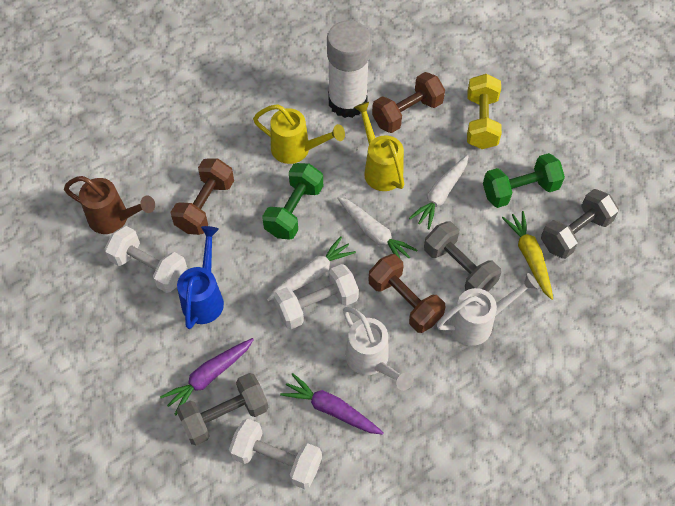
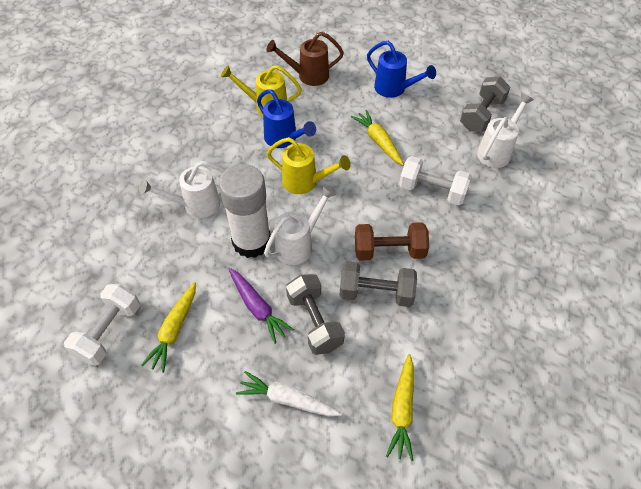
blue watering can: [177,226,224,329] = 1 -> [257,89,316,148] [367,41,436,98] = 2
brown dumbbell: [171,159,234,235] [369,254,446,333] [372,72,445,133] = 3 -> [355,222,429,261] = 1
green dumbbell: [262,163,323,240] [483,153,565,208] = 2 -> none = 0
purple carrot: [160,338,254,415] [280,373,384,435] = 2 -> [229,268,294,344] = 1
white carrot: [267,236,356,301] [337,197,417,258] [409,155,469,229] = 3 -> [236,371,342,416] = 1
white dumbbell: [105,226,188,293] [229,418,322,489] [274,264,359,329] = 3 -> [64,284,140,366] [399,156,472,205] = 2
white watering can: [343,307,413,391] [437,273,539,346] = 2 -> [139,161,225,218] [264,186,336,265] [477,93,534,168] = 3
yellow carrot: [502,211,553,300] = 1 -> [141,282,196,373] [351,110,404,165] [386,354,414,461] = 3
yellow dumbbell: [467,74,502,149] = 1 -> none = 0

